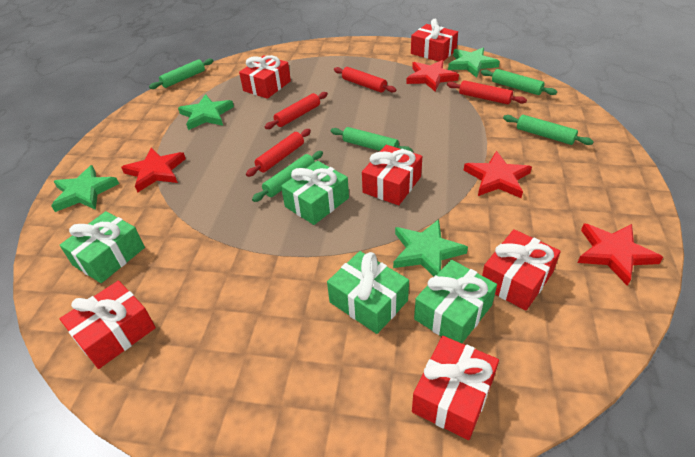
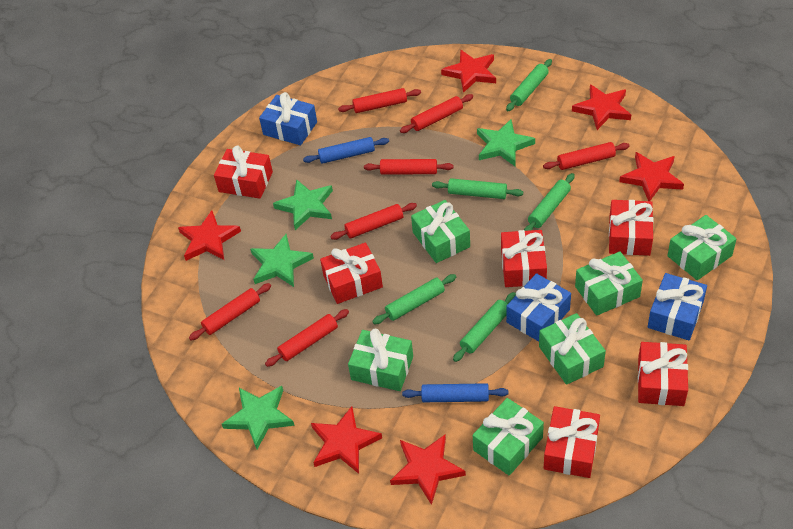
blue gift: none = 0 -> [259,92,317,145] [506,273,571,342] [648,273,707,341] = 3
blue rolling pin: none = 0 -> [303,137,389,164] [402,383,508,402] = 2
green gift: [60,211,145,283] [281,161,349,225] [327,251,409,334] [414,260,497,343] = 4 -> [348,329,413,391] [411,200,470,263] [473,398,544,476] [539,313,606,385] [575,251,643,316] [667,215,737,280] = 6
red rolling pin: [246,129,311,177] [265,92,328,129] [334,67,396,93] [447,80,527,104] = 4 -> [189,283,271,340] [265,309,349,367] [330,203,417,240] [338,88,421,113] [364,159,453,175] [400,94,473,133] [543,142,630,170] = 7
red star: [121,148,186,193] [406,60,459,92] [464,151,532,198] [578,223,663,286] = 4 -> [178,210,241,261] [311,406,382,474] [390,435,466,505] [441,50,496,93] [572,84,631,130] [619,152,684,201] = 6

